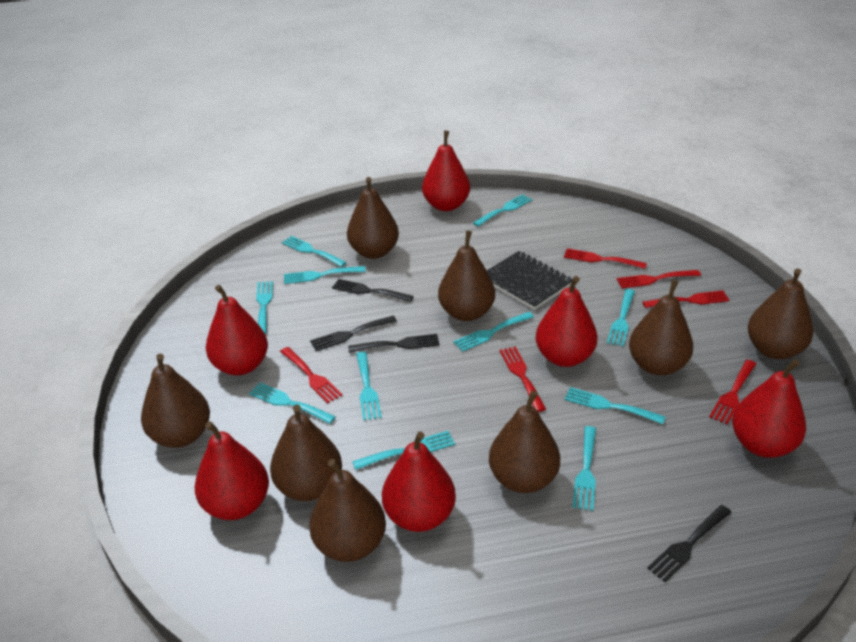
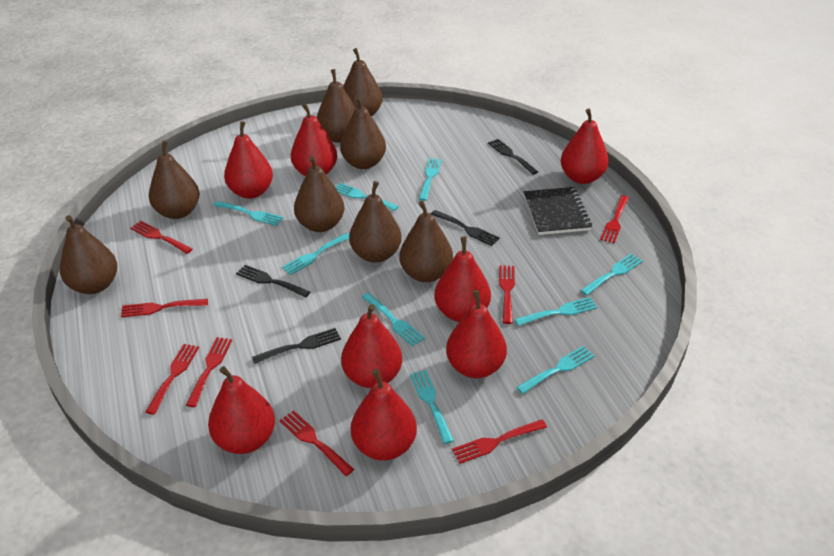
red fork: [280,347,342,403] [500,347,546,412] [564,248,647,269] [617,270,701,288] [642,290,730,308] [709,360,756,424] = 6 -> [121,299,208,317] [130,221,193,254] [145,344,199,415] [186,337,232,407] [279,410,354,476] [452,419,547,464] [499,265,515,324] [600,195,629,243] = 8
red pear: [195,421,269,520] [206,285,268,375] [382,432,456,532] [422,131,470,211] [535,276,598,367] [732,359,806,458] = 6 -> [208,366,275,454] [224,121,273,199] [291,103,337,176] [341,304,402,388] [351,369,417,461] [434,237,491,322] [446,290,507,378] [561,109,609,184] = 8
turquoise fork: [249,383,336,424] [256,281,273,334] [281,236,347,267] [284,266,366,284] [352,431,455,470] [356,352,382,420] [453,312,534,352] [473,194,532,227] [564,387,666,424] [572,426,596,511] [607,289,635,347] = 11 -> [213,201,284,226] [282,233,349,275] [335,183,399,211] [362,293,425,347] [410,369,454,444] [419,158,442,201] [514,297,598,326] [516,346,595,394] [580,253,643,295] = 9

